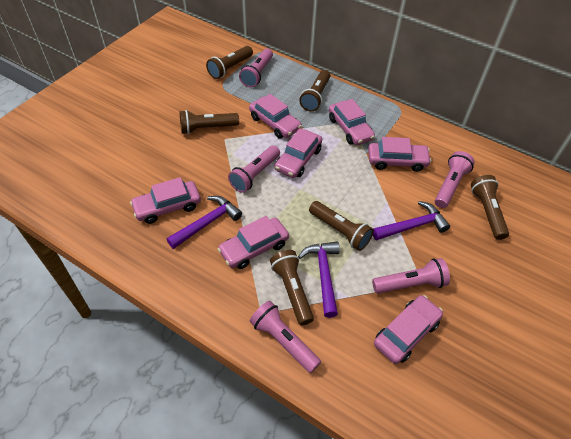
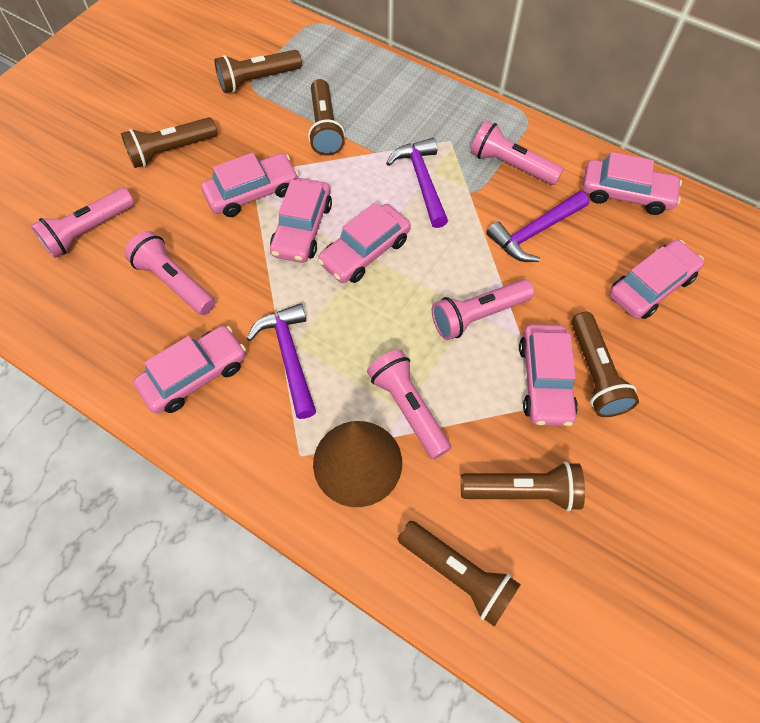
brown cone: none = 0 -> [313,421,402,507] = 1

